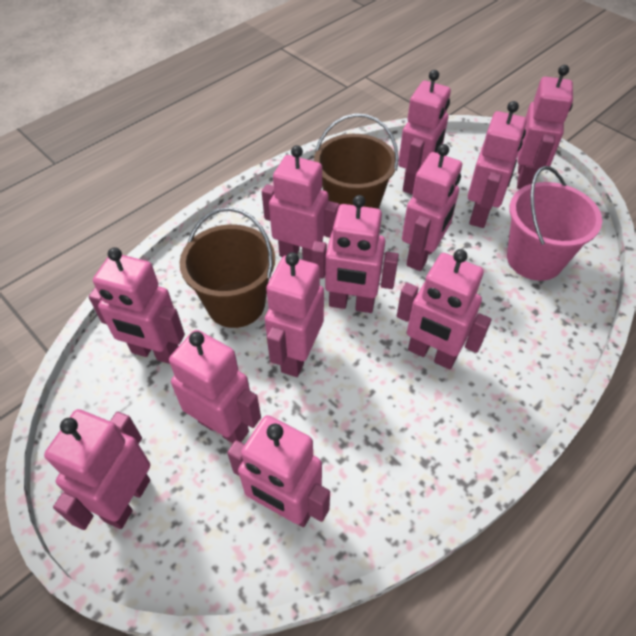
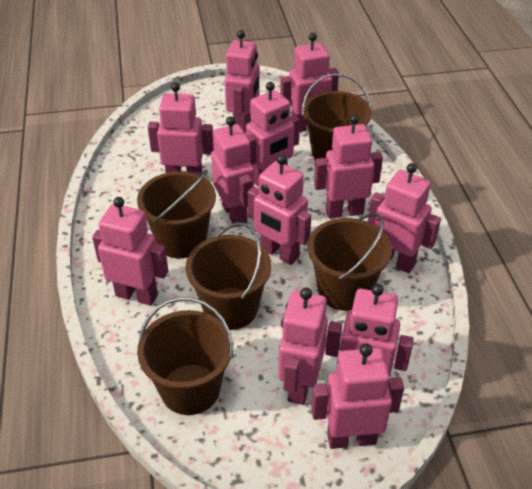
brown bucket: [179,207,275,328] [314,113,399,209] = 2 -> [137,170,216,258] [137,297,233,415] [186,222,272,330] [302,73,372,160] [307,213,392,311] = 5
pink bucket: [507,166,602,281] = 1 -> none = 0

